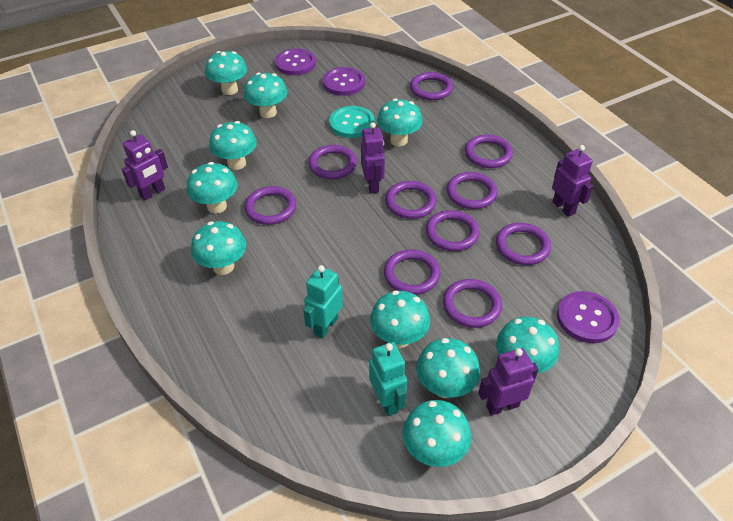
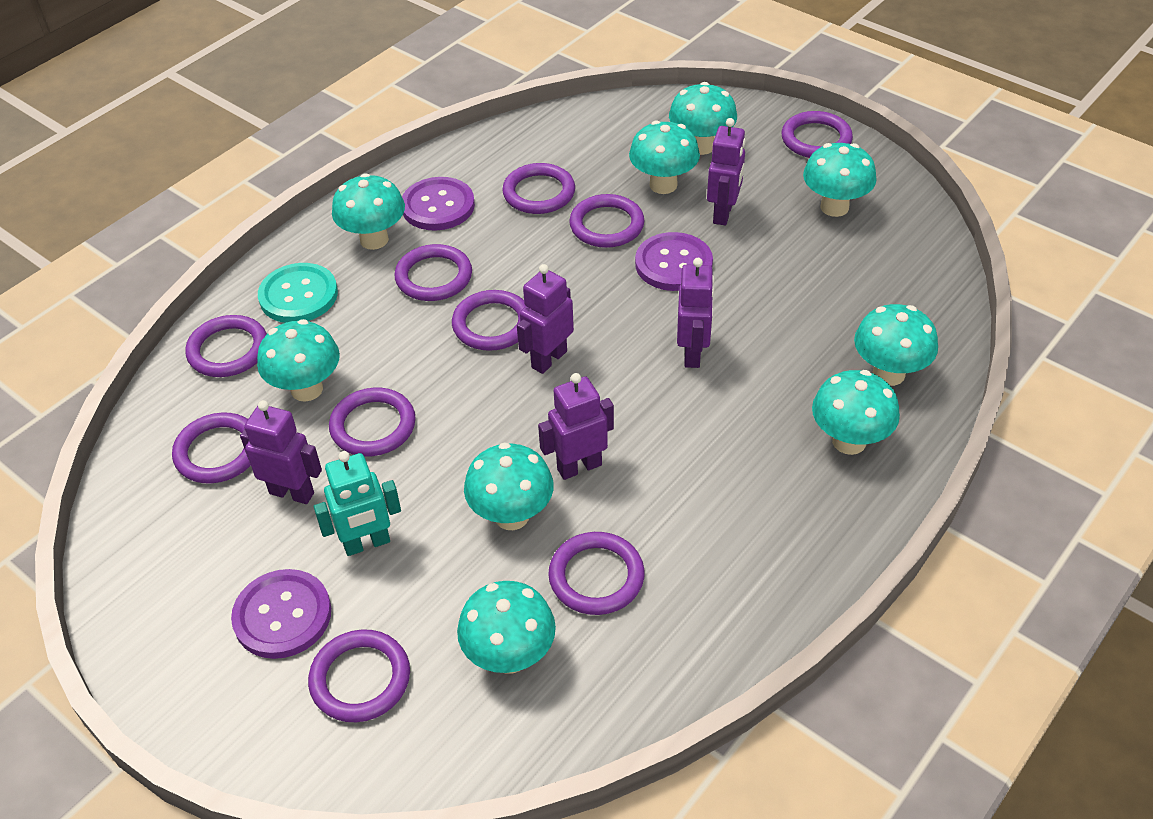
purple robot: [122,130,168,201] [361,122,385,193] [478,348,539,416] [552,145,593,217] = 4 -> [240,400,322,504] [517,264,574,374] [538,373,614,480] [677,258,714,368] [707,118,746,226] = 5
turquoise mushroom: [187,162,238,214] [191,221,246,275] [205,51,247,95] [209,121,257,170] [244,72,287,118] [370,290,430,348] [377,99,423,146] [403,400,471,467] [416,338,480,398] [496,317,559,373] = 10 -> [257,319,340,402] [332,173,405,250] [457,581,556,674] [464,442,554,530] [629,121,700,194] [669,82,737,155] [803,143,876,217] [812,370,900,455] [854,304,938,386] = 9
turquoise robot: [303,265,343,339] [369,342,407,416] = 2 -> [314,451,401,556] = 1

